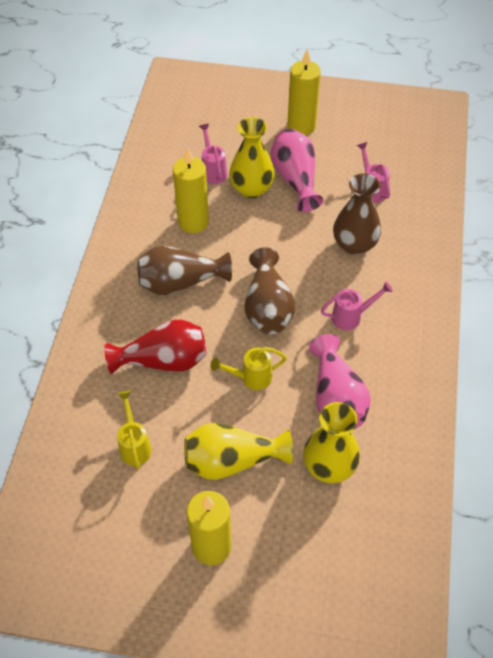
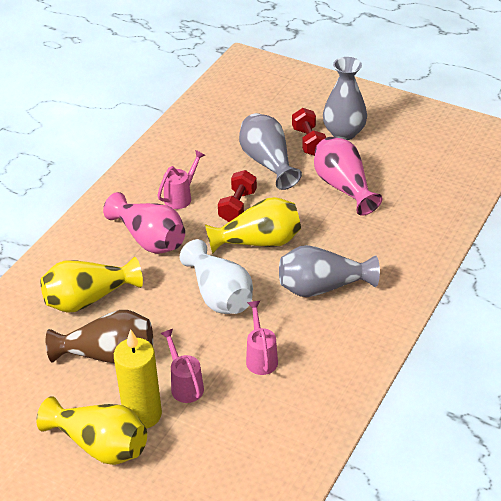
brown vase: [137,246,232,295] [245,247,295,334] [333,173,381,255] = 3 -> [46,310,153,364] = 1
grey vase: none = 0 -> [239,113,302,190] [279,245,380,297] [323,57,367,140] = 3
red dumbbell: none = 0 -> [218,170,257,222] [292,108,326,156] = 2
red vase: [104,320,207,374] = 1 -> none = 0
white vase: none = 0 -> [180,239,253,314] = 1
yellow candle: [173,148,209,233] [187,491,232,565] [288,49,321,135] = 3 -> [114,329,162,429] = 1
yellow watering can: [117,391,152,470] [211,347,287,390] = 2 -> none = 0

